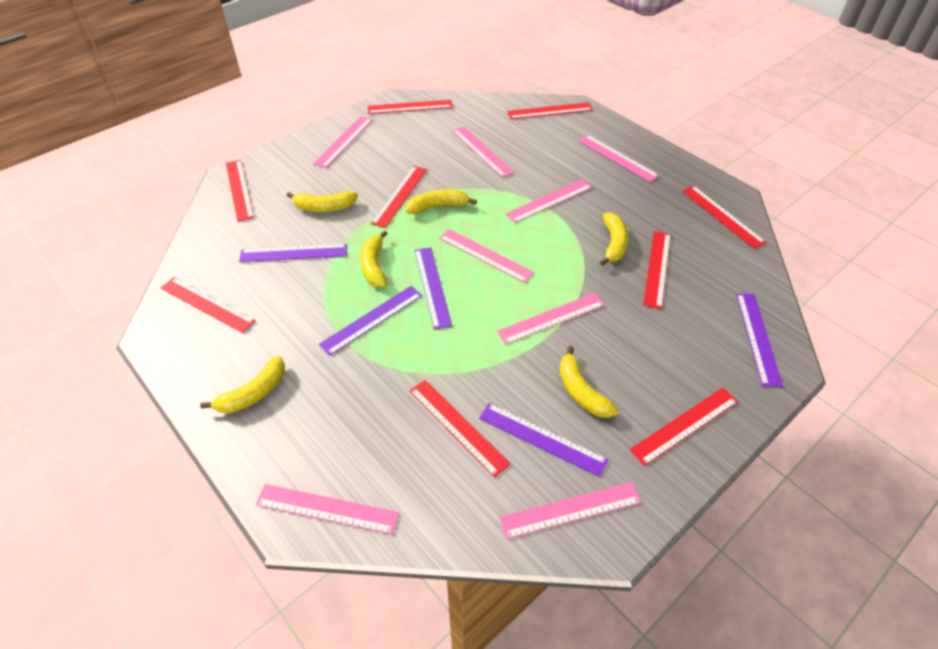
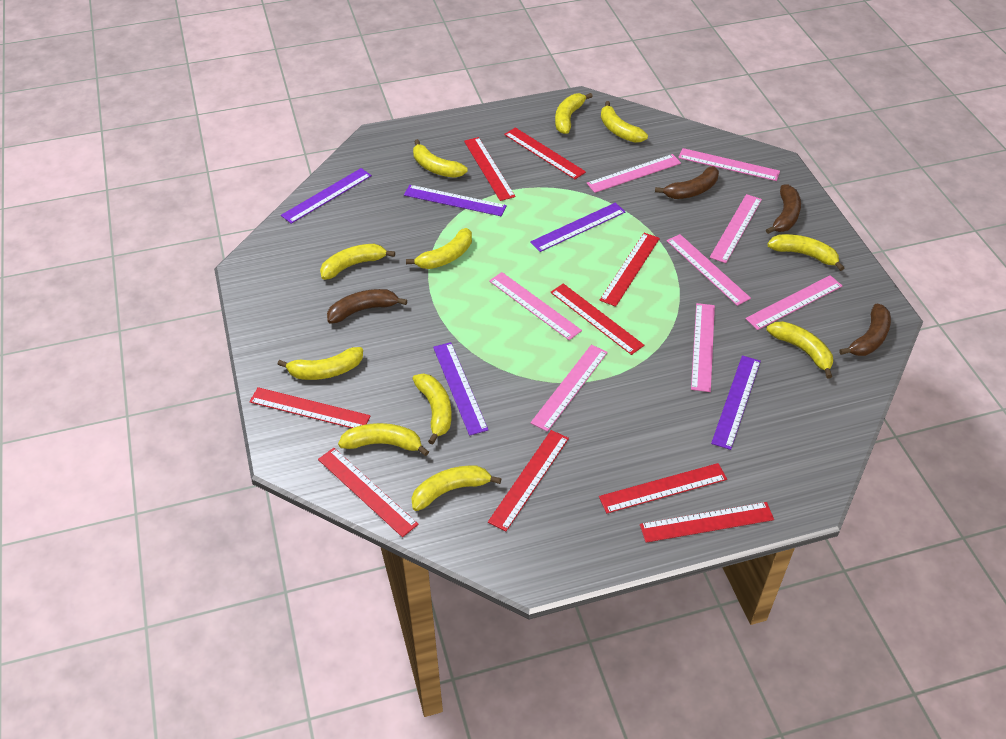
brown banana: none = 0 -> [327,289,407,324] [655,166,719,199] [766,185,801,234] [839,303,891,356] = 4
yellow banana: [200,356,285,413] [287,191,358,212] [360,230,388,287] [406,189,477,214] [559,346,618,418] [600,212,628,266] = 6 -> [277,347,363,380] [320,244,395,280] [338,423,429,456] [406,228,472,269] [411,466,502,511] [412,373,452,445] [413,139,468,178] [555,93,593,134] [601,101,648,143] [767,234,844,271] [767,321,833,379] = 11

